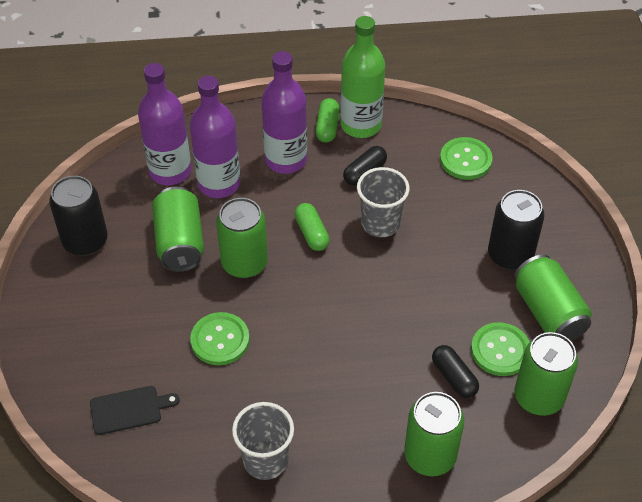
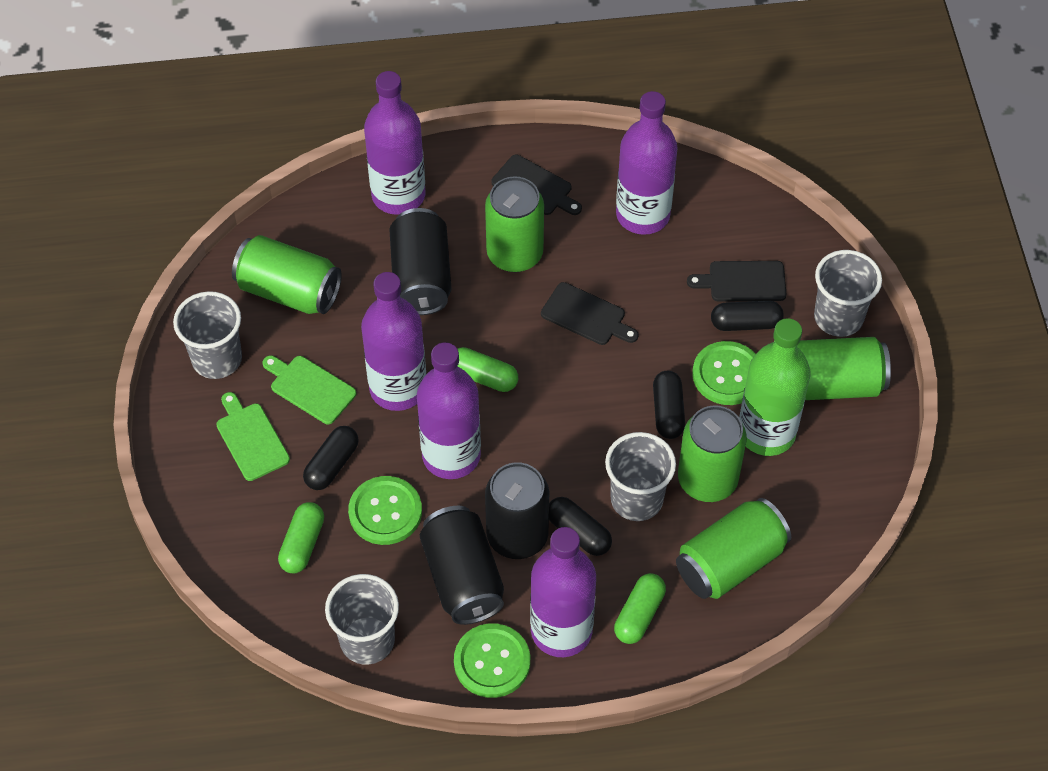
black can: [49,176,108,256] [488,190,545,270] = 2 -> [389,208,452,315] [420,506,504,625] [485,462,549,559] = 3
black capsule: [343,146,387,186] [432,345,479,398] = 2 -> [303,426,359,490] [549,497,612,556] [653,371,685,439] [711,301,784,331] = 4
black cutting board: [90,386,180,435] = 1 -> [491,155,582,215] [541,282,639,345] [687,261,786,301] = 3
green capsule: [294,203,329,251] [316,98,340,142] = 2 -> [278,502,324,573] [458,347,518,392] [614,573,666,644] = 3
green cutting board: none = 0 -> [216,392,290,481] [262,355,356,424] = 2
grey cup: [232,402,294,480] [357,167,410,237] = 2 -> [173,291,242,379] [325,574,399,665] [605,432,676,521] [814,250,882,337] = 4
purple bottle: [138,63,191,185] [190,76,240,198] [261,51,307,174] = 3 -> [361,272,426,411] [364,71,425,215] [417,342,481,479] [530,527,596,657] [616,91,678,235] = 5

